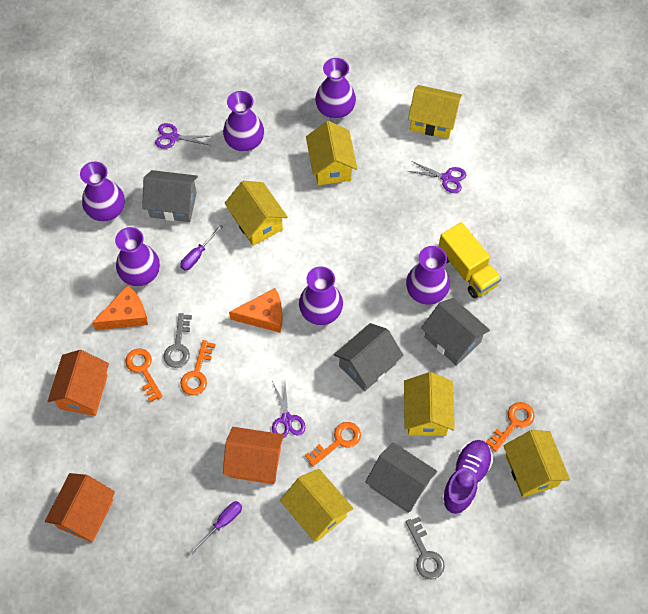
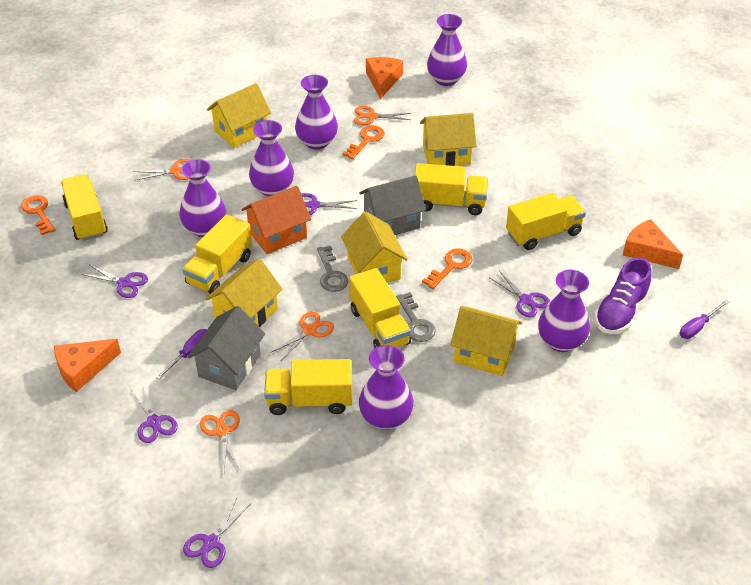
grey house: [142,170,198,222] [334,323,404,391] [365,442,437,513] [421,298,490,366] = 4 -> [187,306,265,390] [359,176,426,235] = 2
orange cheese: [92,285,148,330] [229,288,283,333] = 2 -> [54,339,121,392] [366,57,403,99] [623,219,683,269] = 3
orange house: [45,473,115,542] [48,350,109,416] [223,427,284,484] = 3 -> [241,186,311,254] = 1
orange key: [125,349,163,402] [180,340,216,395] [305,422,361,467] [486,402,535,452] = 4 -> [21,195,55,235] [342,125,385,159] [422,248,473,289] = 3
orange scissors: none = 0 -> [133,159,191,181] [200,410,240,470] [270,311,334,361] [354,106,411,125] = 4
purple scissors: [155,123,211,149] [272,381,305,438] [408,161,466,193] = 3 -> [81,265,148,298] [131,383,178,443] [183,498,250,568] [302,193,357,215] [490,271,550,317] = 5
yellow house: [225,181,288,246] [280,469,353,542] [306,121,357,185] [404,372,455,436] [408,85,462,139] [503,430,570,497] = 6 -> [205,259,283,327] [207,83,271,148] [341,211,408,283] [420,113,476,166] [450,306,522,376] = 5
yellow truck: [438,222,502,298] = 1 -> [61,174,108,241] [182,214,252,294] [264,359,352,415] [349,268,411,349] [414,163,488,215] [506,193,586,250] = 6

